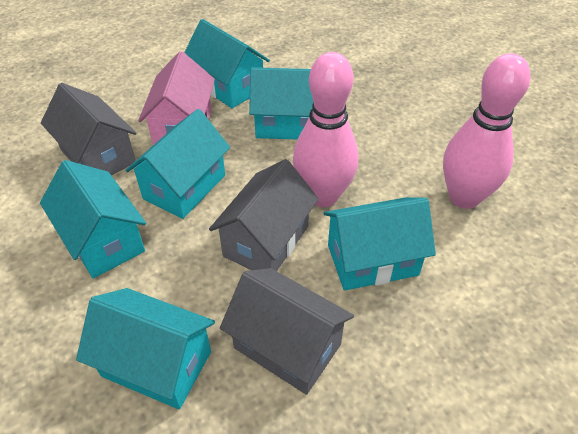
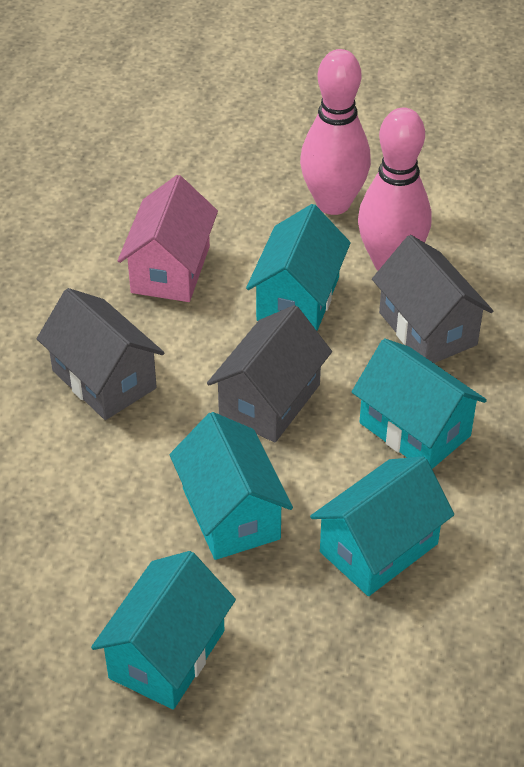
turquoise house: [40,160,146,278] [76,288,215,409] [125,109,230,219] [184,19,270,108] [249,67,313,139] [324,197,436,290] = 6 -> [91,551,236,710] [170,412,293,560] [246,204,351,331] [310,456,454,596] [352,338,487,469] = 5

